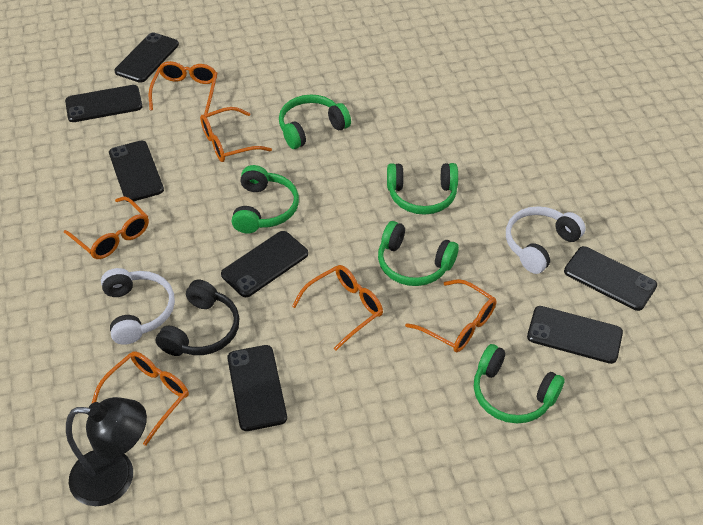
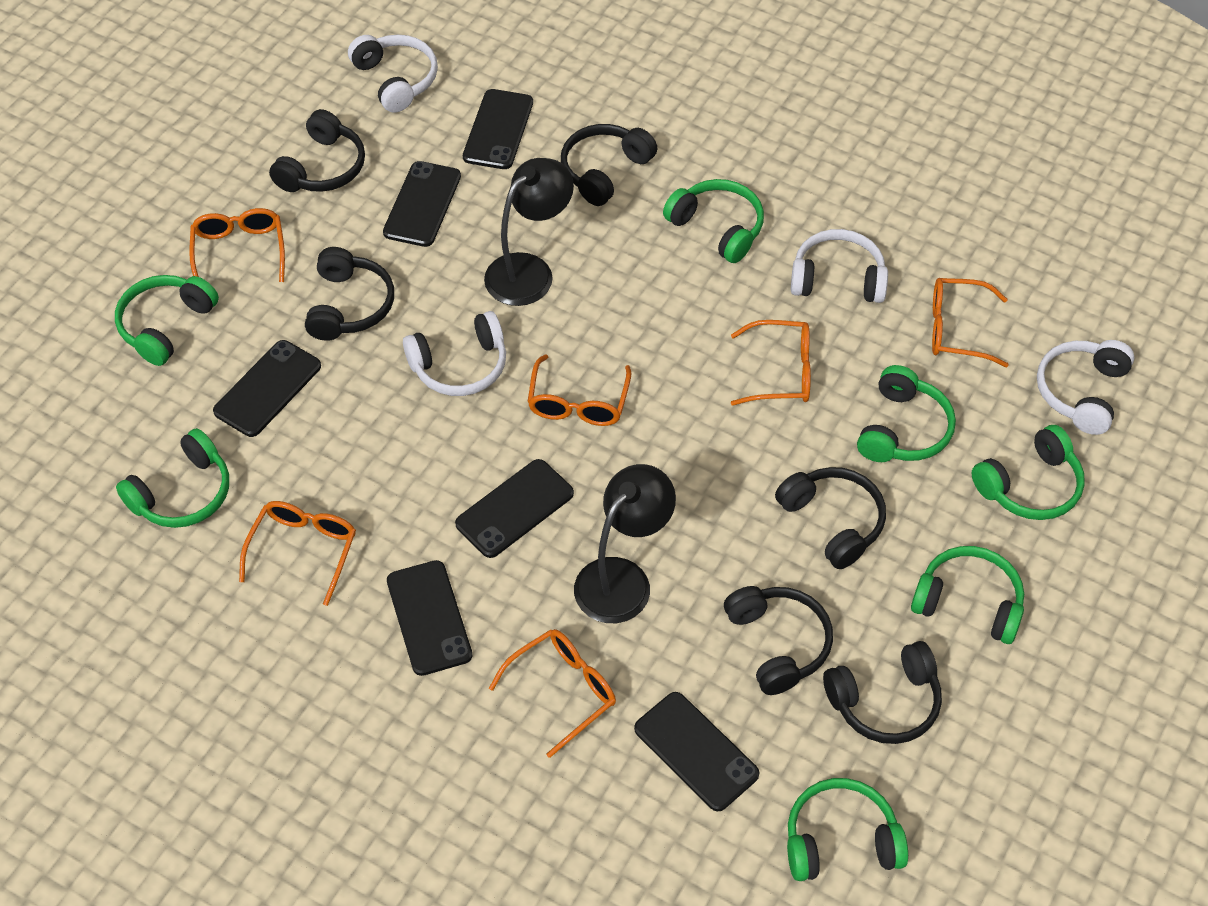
black headphones: [156,279,239,356] = 1 -> [269,109,365,192] [305,247,394,341] [561,124,657,206] [724,586,833,695] [775,467,886,569] [823,641,942,744] = 6
black lamp: [66,397,147,506] = 1 -> [484,158,574,306] [574,464,676,623] = 2
black phone: [65,85,142,122] [109,140,164,202] [114,32,179,83] [221,231,308,297] [227,345,287,431] [527,306,623,364] [564,246,657,311] = 7 -> [213,340,321,437] [383,161,461,247] [387,560,472,676] [455,459,574,558] [463,89,533,169] [634,692,759,811] = 6
green headphones: [232,165,299,234] [279,95,351,149] [378,221,459,286] [387,163,458,215] [474,344,564,423] = 5 -> [115,275,219,366] [116,428,229,528] [663,179,764,263] [787,778,908,881] [857,365,956,462] [911,546,1024,644] [972,425,1085,520] = 7
white headphones: [101,268,175,345] [506,206,586,274] = 2 -> [348,35,438,113] [403,311,506,396] [791,229,888,303] [1037,340,1134,435] = 4

